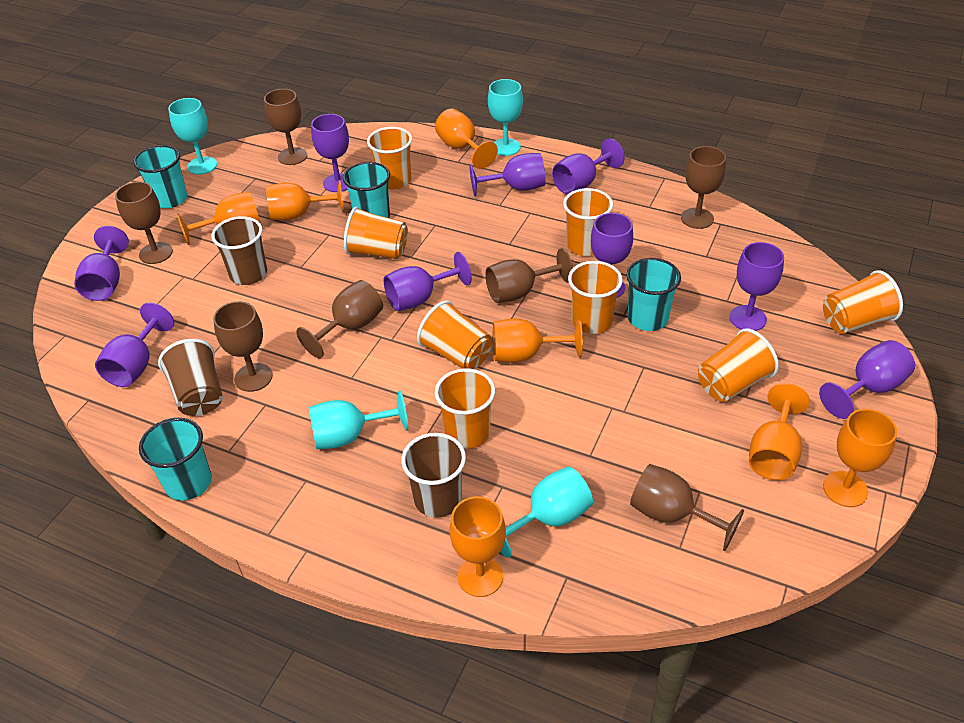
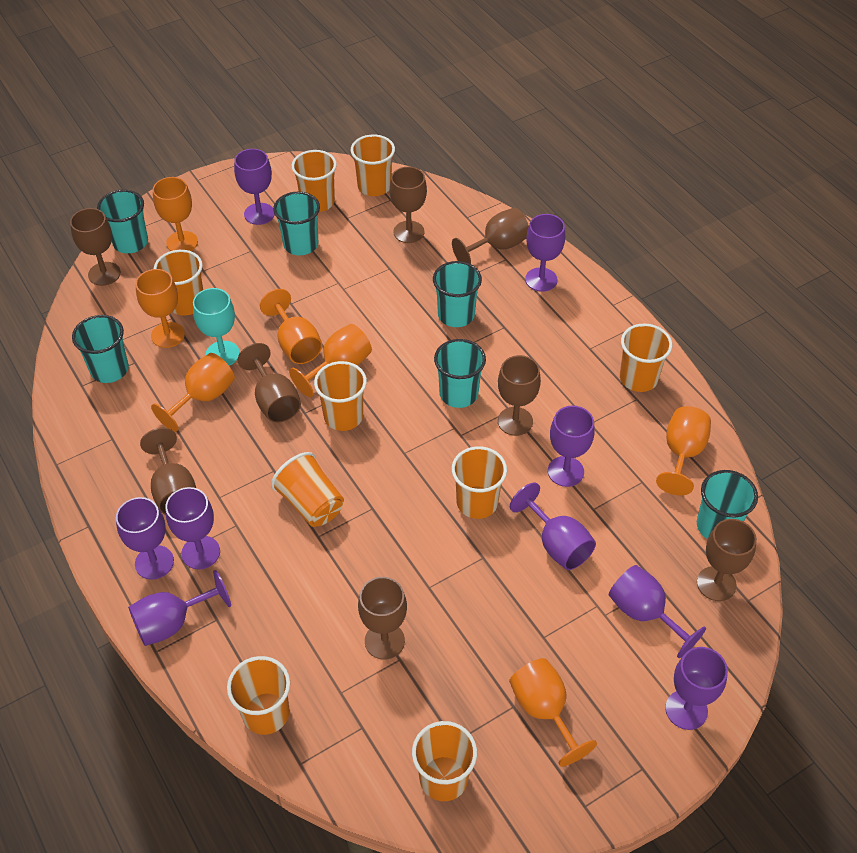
brown cup: [158,339,223,416] [212,216,267,285] [401,433,466,518] = 3 -> none = 0
brown goblet: [115,182,173,264] [213,301,273,392] [264,89,307,165] [296,280,383,358] [485,248,573,303] [630,464,744,551] [681,146,726,229] = 7 -> [70,208,121,286] [140,428,196,515] [238,343,301,423] [358,577,407,660] [390,167,427,243] [452,208,529,264] [498,355,541,436] [697,519,757,601] = 8
orange cup: [344,207,408,259] [367,127,412,189] [417,300,492,369] [435,368,495,449] [563,188,613,256] [568,261,623,334] [698,328,779,402] [823,270,903,334] = 8 -> [154,250,203,315] [227,656,290,735] [271,452,344,527] [291,150,337,212] [314,361,367,431] [351,135,395,196] [412,721,477,801] [452,446,507,519] [620,324,672,392] = 9
turquoise cup: [133,145,187,208] [139,418,212,500] [343,162,390,218] [626,258,681,331] = 4 -> [72,315,129,383] [97,190,148,253] [273,192,320,255] [433,261,482,327] [434,339,486,408] [697,470,758,539] = 6
turquoise goblet: [168,98,217,175] [308,391,408,449] [488,79,523,156] [500,467,593,558] = 4 -> [193,288,240,366] = 1

